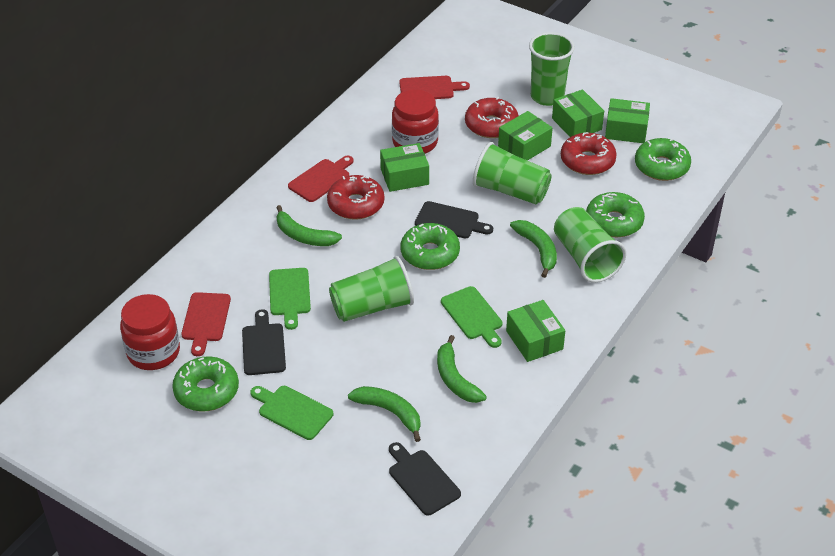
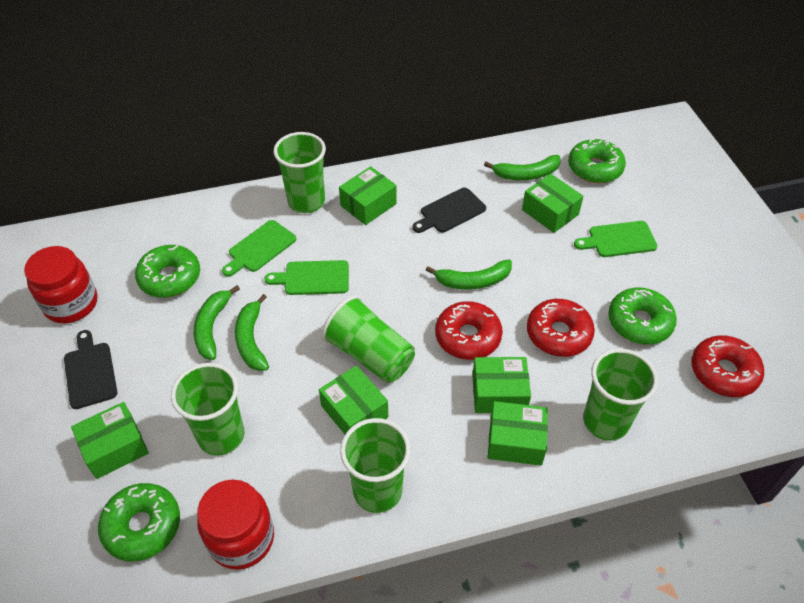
black cutting board: [242,309,286,375] [389,442,461,515] [415,201,493,239] = 3 -> [64,330,117,409] [412,188,486,233] = 2
green box: [380,143,429,192] [498,111,553,161] [506,300,565,362] [552,89,604,137] [605,98,650,143] = 5 -> [71,402,149,479] [319,365,388,434] [339,166,397,225] [472,357,531,413] [488,401,548,465] [522,174,584,233] = 6
green cup: [329,256,414,322] [473,142,552,205] [529,32,575,106] [554,207,626,283] = 4 -> [171,363,244,456] [274,132,326,213] [321,295,415,383] [340,418,410,513] [583,349,658,441] = 5
red cutting board: [181,292,231,356] [288,156,353,202] [399,76,470,99] = 3 -> none = 0

